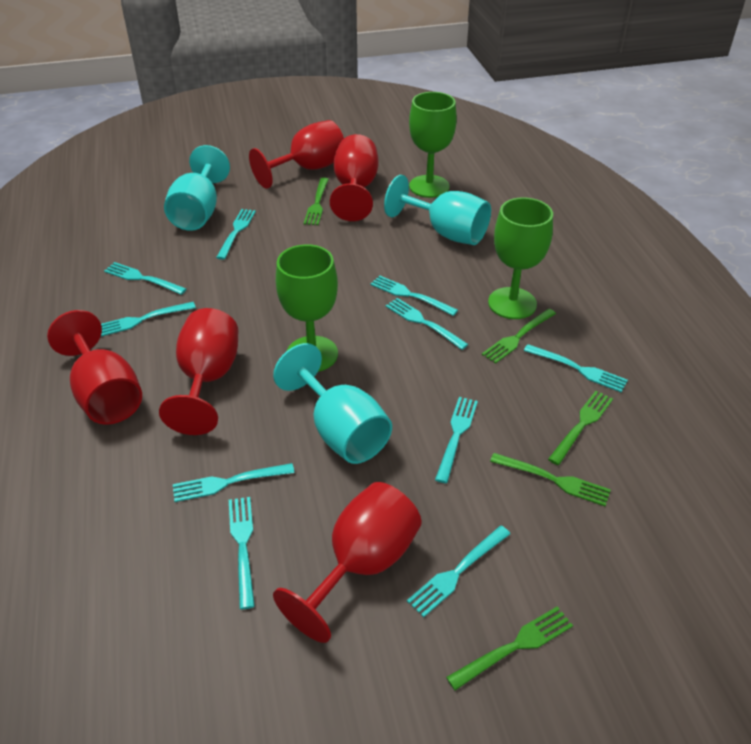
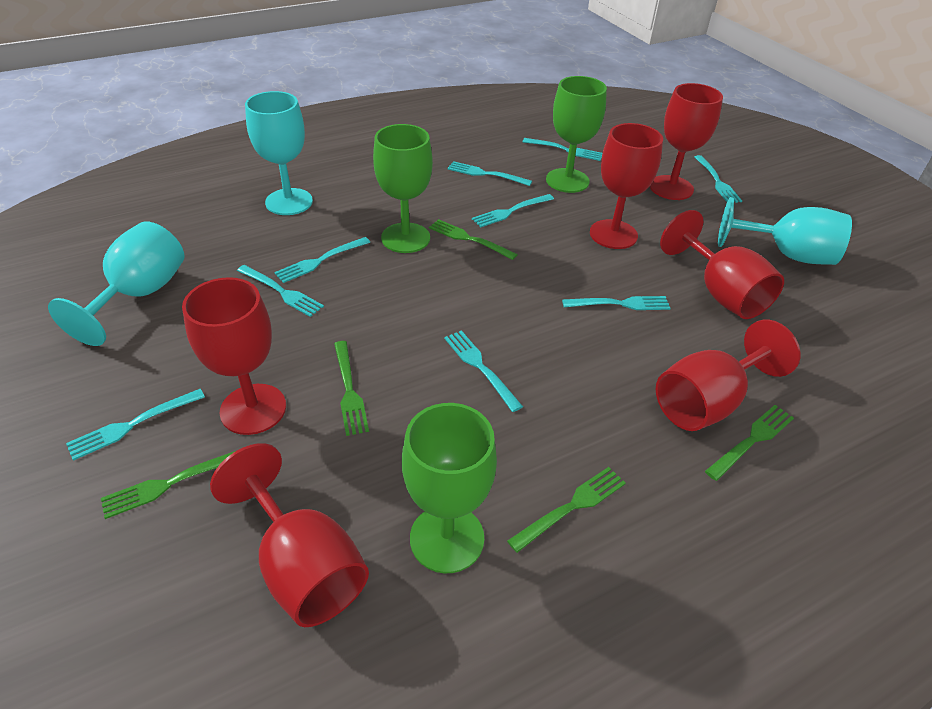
red goblet: [47,310,142,425] [159,308,238,435] [249,120,344,189] [273,482,422,643] [330,134,378,221] = 5 -> [182,277,286,435] [210,443,369,627] [590,123,663,249] [650,83,723,200] [656,319,800,431] [660,210,784,319] = 6
turquoise fork: [101,302,196,337] [104,262,186,295] [173,463,294,502] [216,209,256,260] [229,497,255,609] [370,275,458,316] [386,298,468,350] [407,525,510,617] [435,397,478,483] [524,344,628,392] = 10 -> [66,389,205,461] [237,265,324,317] [274,237,370,283] [444,330,523,412] [447,161,532,186] [472,194,554,227] [522,138,603,161] [562,296,671,310] [695,155,742,203] = 9

